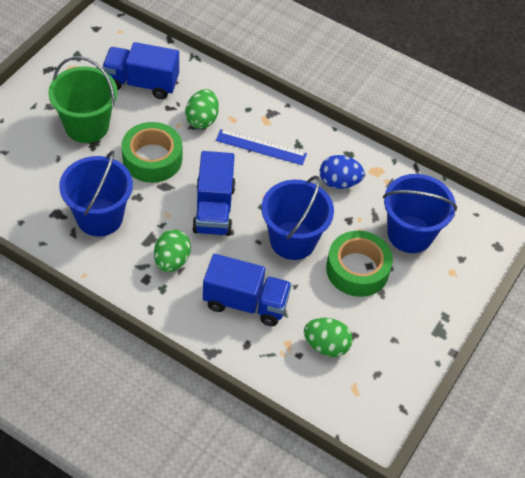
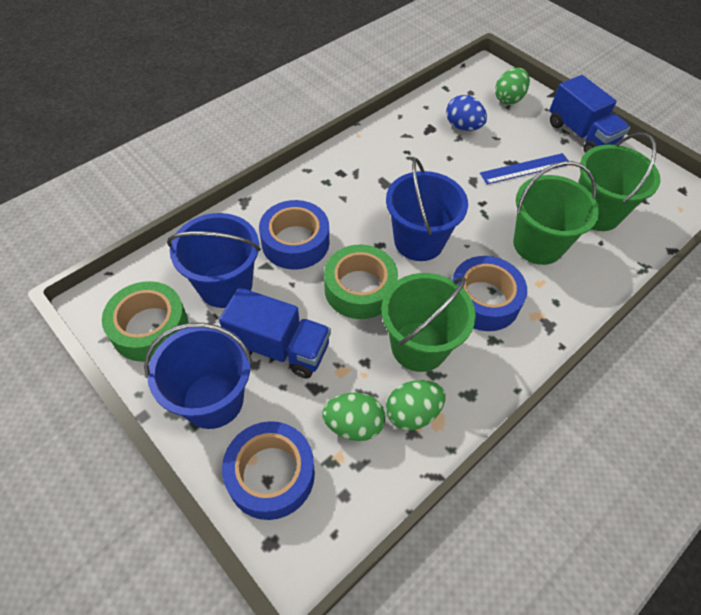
blue tape: none = 0 -> [222,421,315,520] [259,200,329,270] [452,256,527,331] = 3
blue truck: [102,42,179,99] [192,151,236,236] [203,254,292,326] = 3 -> [219,287,331,378] [550,75,630,153] = 2
green bucket: [48,56,117,143] = 1 -> [381,273,476,372] [513,161,599,265] [579,132,660,231] = 3

